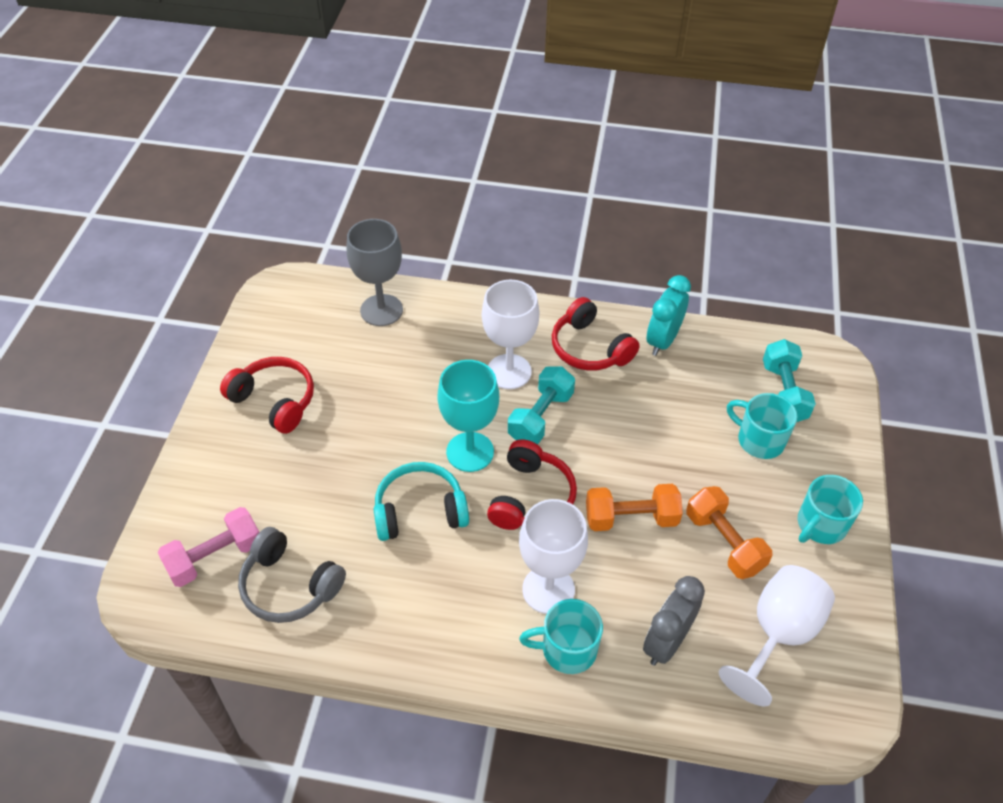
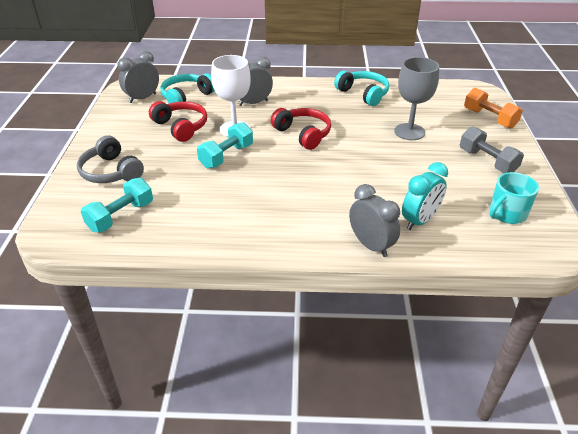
grey clock: [643,576,705,666] = 1 -> [117,51,159,103] [238,57,273,106] [349,184,400,257] = 3
grey dumbbell: none = 0 -> [460,126,524,173] = 1
orange dumbbell: [586,484,683,531] [686,486,772,579] = 2 -> [464,88,523,129] = 1
pink dumbbell: [158,507,259,587] = 1 -> none = 0
red headphones: [220,357,314,434] [487,439,577,530] [552,297,640,371] = 3 -> [149,101,207,142] [271,108,331,150] = 2
turquoise goblet: [437,360,499,472] = 1 -> none = 0
turquoise headphones: [374,462,469,541] = 1 -> [161,73,215,104] [334,70,389,106] = 2
turquoise mug: [519,599,603,674] [727,393,797,459] [798,475,863,544] = 3 -> [490,172,539,224] = 1
white goblet: [482,280,539,389] [519,499,588,614] [719,565,835,707] = 3 -> [211,55,251,137] = 1

